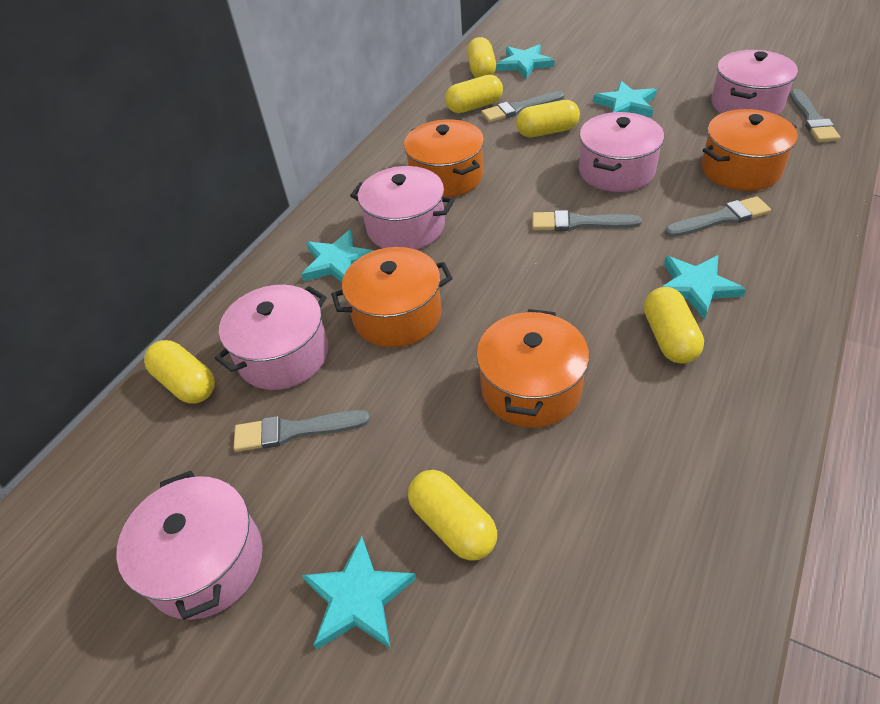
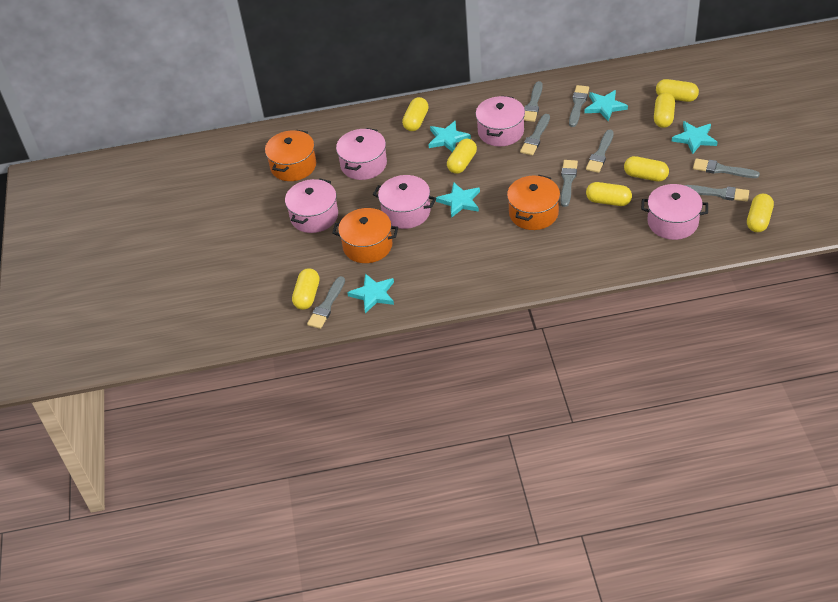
grey brush: [233,410,370,452] [481,91,565,122] [532,210,642,231] [665,196,771,237] [790,89,840,142] = 5 -> [307,276,345,329] [520,114,550,155] [524,81,543,122] [561,160,578,207] [569,85,589,127] [586,130,614,173] [684,185,749,202] [693,158,760,178] = 8
orange pot: [331,247,453,347] [404,119,484,197] [476,309,589,428] [702,109,798,191] = 4 -> [265,130,316,181] [333,208,398,263] [507,175,560,230] = 3
yellow capsule: [144,340,215,404] [408,470,497,561] [445,75,503,113] [467,37,496,78] [516,100,580,137] [644,287,704,364] = 6 -> [292,268,320,310] [402,97,429,131] [447,139,477,174] [586,182,632,206] [624,156,669,182] [654,93,675,128] [656,79,699,102] [747,194,774,232] = 8

